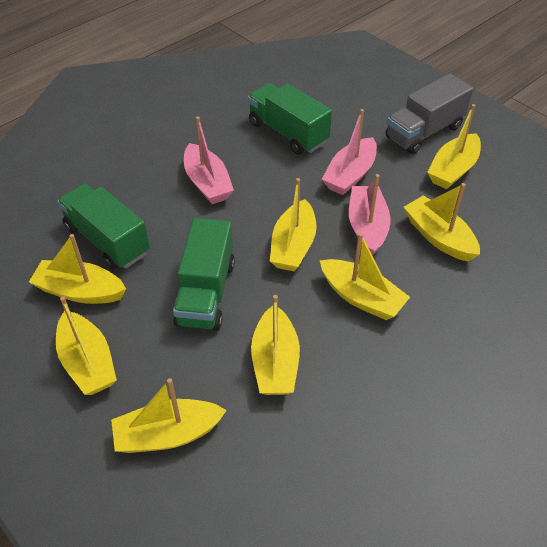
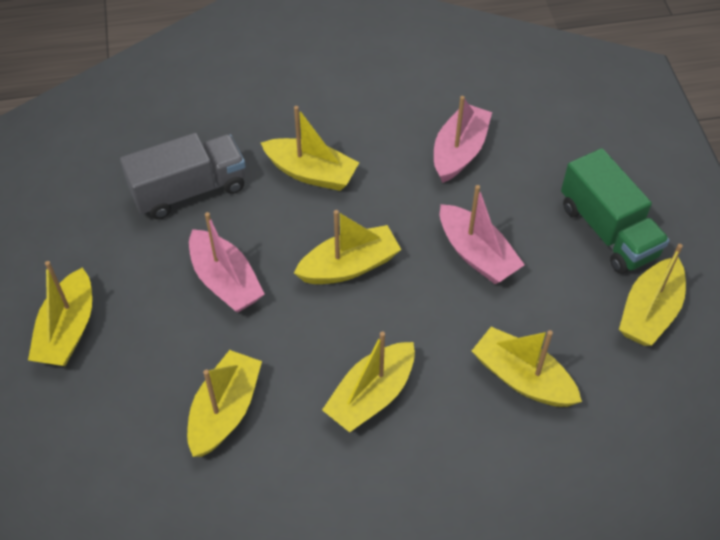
green truck: [57,184,150,270] [173,218,235,330] [248,83,332,154] = 3 -> [561,148,670,274] = 1
yellow boat: [29,234,126,304] [56,296,117,395] [111,378,227,453] [251,295,300,395] [270,178,317,271] [320,233,410,320] [404,183,480,262] [427,104,481,189] = 8 -> [28,261,92,366] [187,350,262,457] [261,106,360,191] [294,210,401,284] [322,331,415,432] [472,327,582,407] [619,244,686,346] = 7

